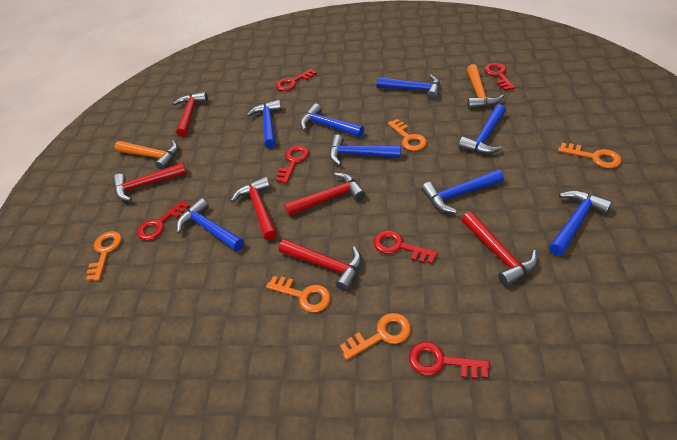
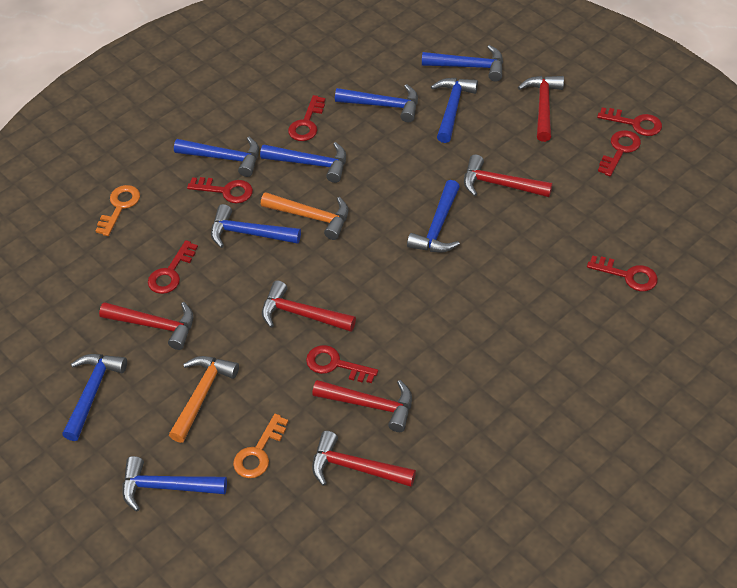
blue hammer: [177,198,244,251] [247,100,282,148] [300,103,364,137] [329,135,401,166] [376,75,440,100] [421,169,504,213] [458,104,506,154] [549,190,612,256] = 8 -> [62,354,127,441] [122,456,227,511] [174,137,259,177] [211,204,301,248] [260,142,346,183] [335,84,418,122] [407,180,460,253] [422,45,503,81] [431,78,478,143] = 9
orange key: [86,231,122,281] [266,276,331,312] [340,313,411,360] [388,119,427,151] [558,143,622,168] = 5 -> [96,185,140,236] [233,414,289,478] = 2
red key: [137,200,190,240] [276,69,317,91] [276,146,309,184] [374,230,438,264] [409,342,490,379] [484,63,515,91] = 6 -> [148,240,198,294] [187,177,253,203] [288,95,325,141] [306,345,378,383] [587,255,658,291] [597,107,662,136] [598,130,641,177] = 7

